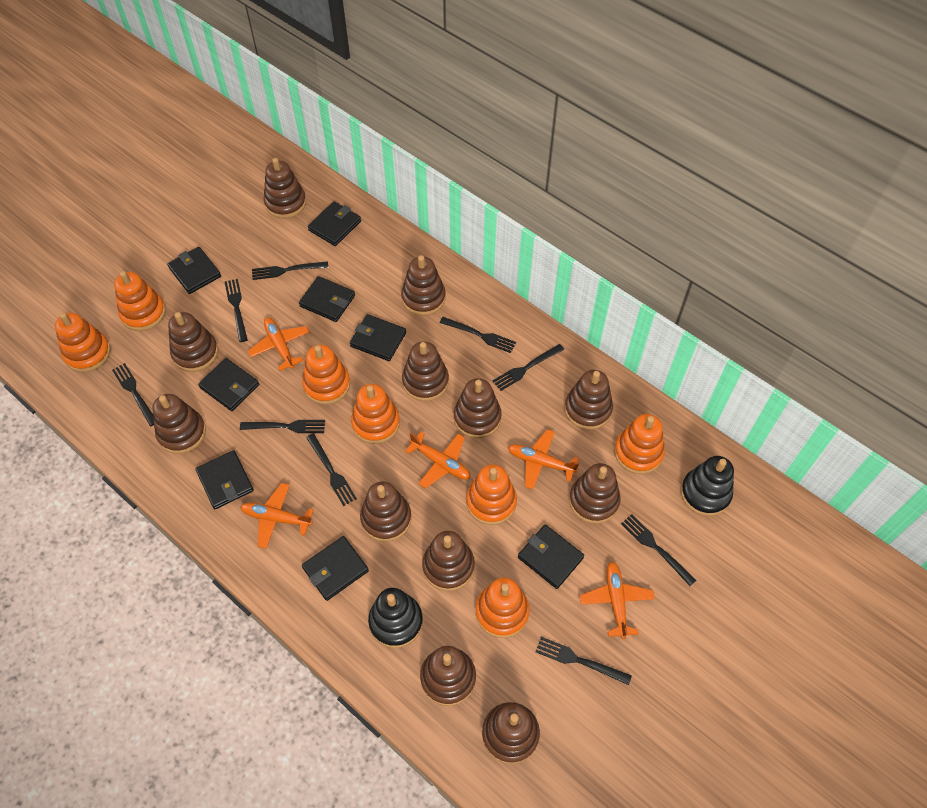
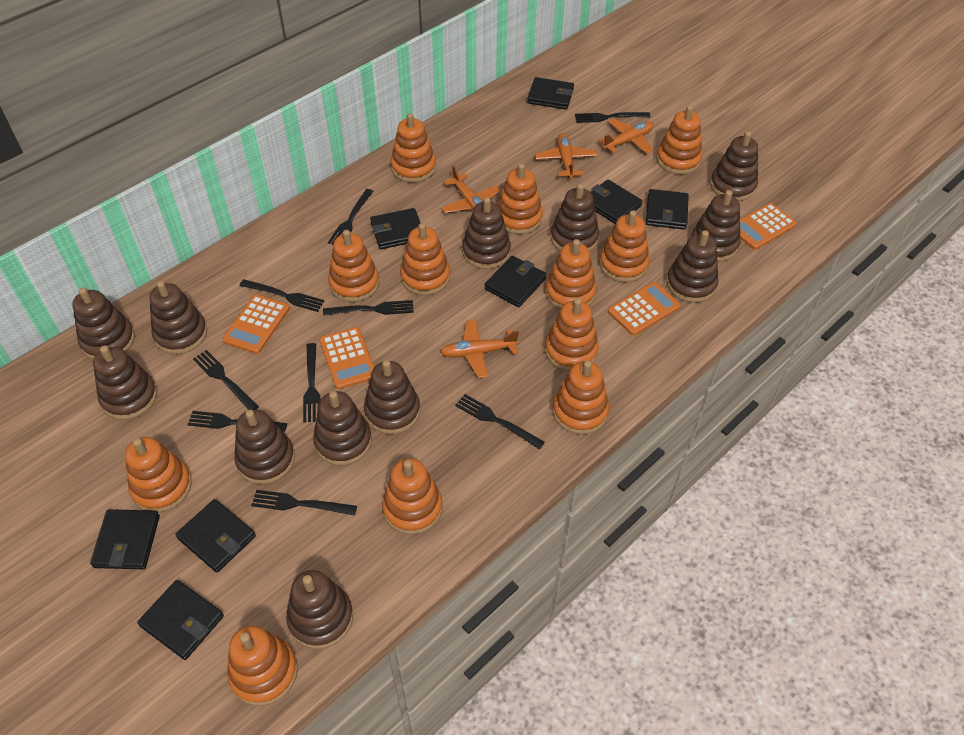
black stacking toy: [368,588,423,648] [681,456,734,516] = 2 -> none = 0
orange calculator: none = 0 -> [222,294,290,354] [319,327,374,389] [608,282,681,336] [740,203,797,250] = 4
orange plane: [240,483,314,549] [248,318,309,371] [405,432,470,488] [508,429,579,489] [580,562,655,639] = 5 -> [441,166,501,213] [441,319,519,378] [535,133,597,179] [598,118,654,154] = 4
orange stacking toy: [55,313,111,372] [114,271,166,331] [302,345,350,405] [351,384,400,444] [466,465,517,525] [476,578,530,638] [614,414,665,474] = 7 -> [125,437,192,513] [227,626,298,706] [328,230,379,302] [382,458,443,535] [391,113,436,183] [400,223,450,295] [497,163,543,234] [545,239,596,310] [545,298,599,371] [552,360,609,435] [599,210,650,282] [656,105,702,174] = 12

